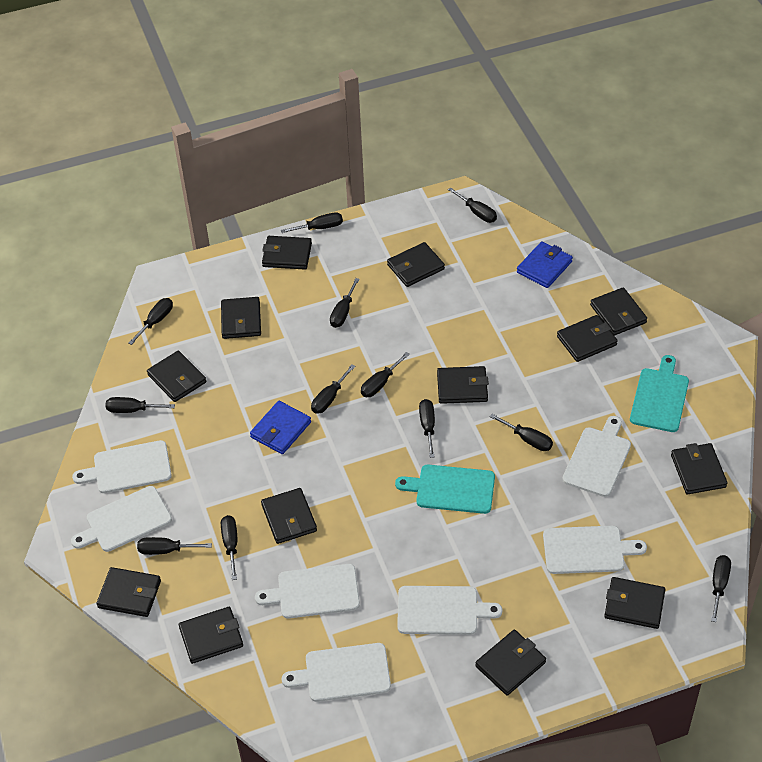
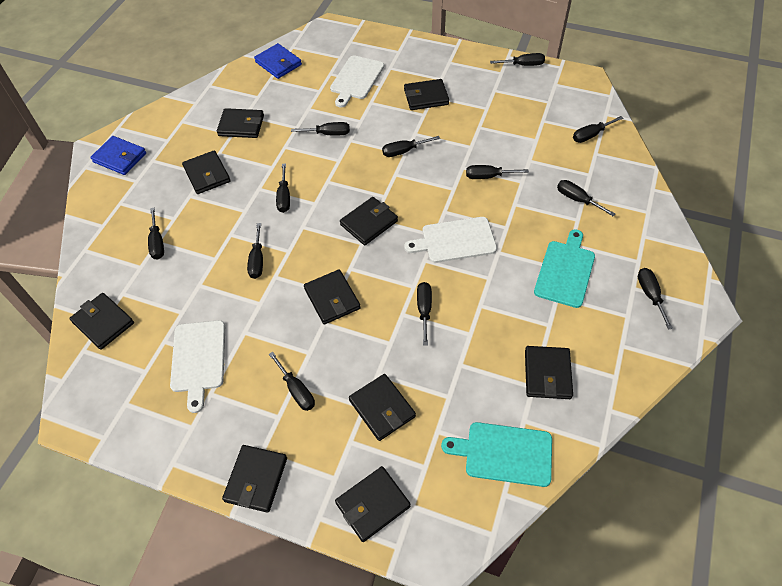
black wallet: [96,567,161,617] [147,351,206,402] [179,607,243,664] [221,297,261,339] [261,488,317,544] [262,236,312,270] [387,242,445,287] [437,366,489,404] [475,630,546,696] [557,315,618,362] [590,288,647,335] [604,577,665,629] [671,443,728,494] = 13 -> [69,293,134,350] [182,150,230,194] [217,108,264,138] [222,445,287,513] [304,270,361,325] [335,466,411,542] [340,197,398,245] [349,374,416,441] [404,79,449,110] [525,346,573,399] = 10
white cutting board: [71,486,172,552] [72,440,172,493] [255,564,360,619] [282,643,391,702] [397,586,502,635] [543,526,647,574] [562,416,631,497] = 7 -> [170,320,225,413] [330,55,384,108] [404,217,497,263] = 3

